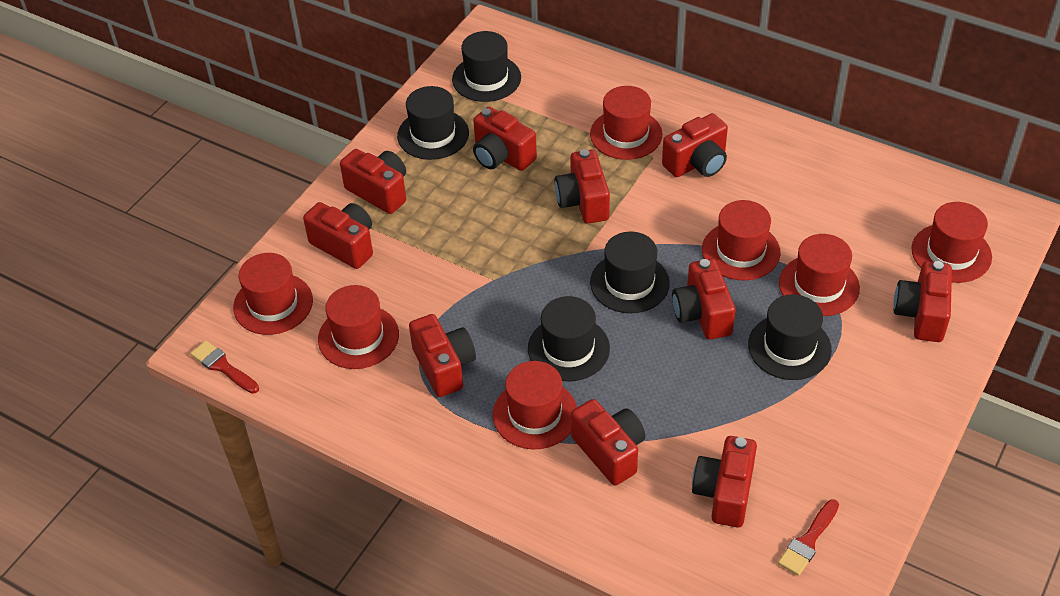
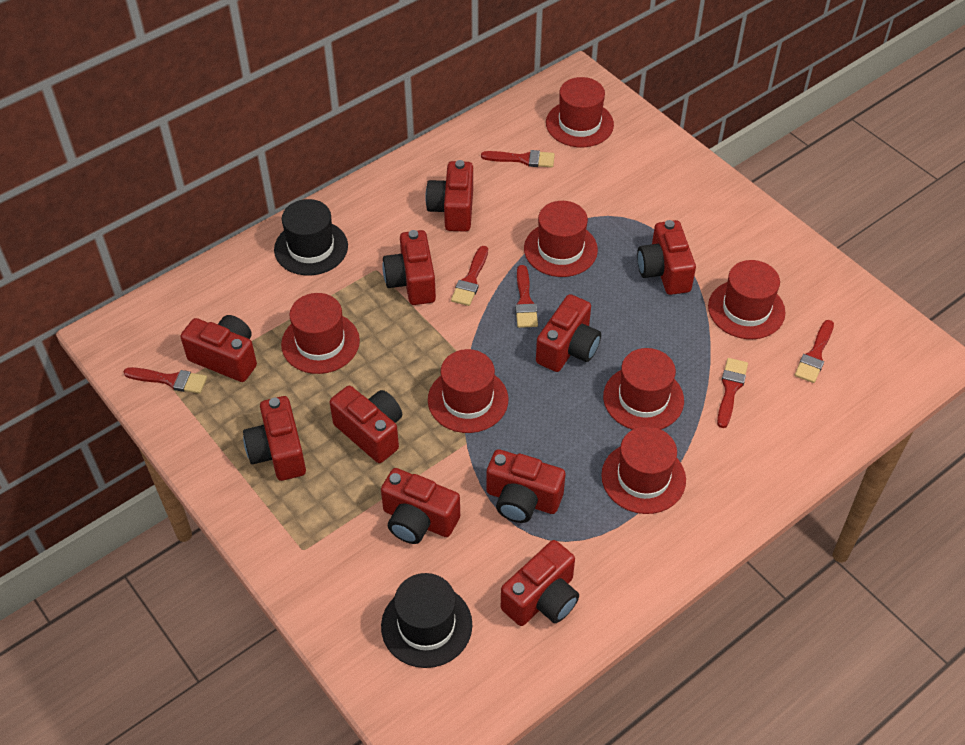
black hat: [397,86,469,160] [452,31,521,102] [528,296,610,381] [590,232,670,313] [748,294,832,380] = 5 -> [274,199,348,275] [381,573,472,668] = 2
red brush: [190,340,259,394] [778,499,839,576] = 2 -> [124,367,207,394] [451,246,488,306] [481,150,555,168] [515,265,538,328] [717,358,748,428] [795,320,834,383] = 6

